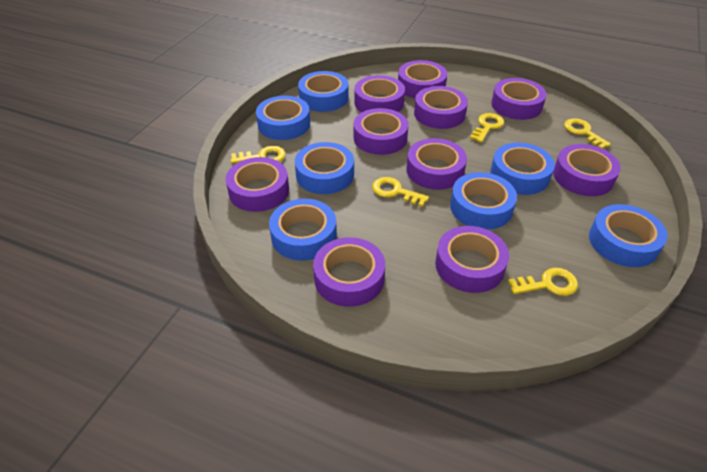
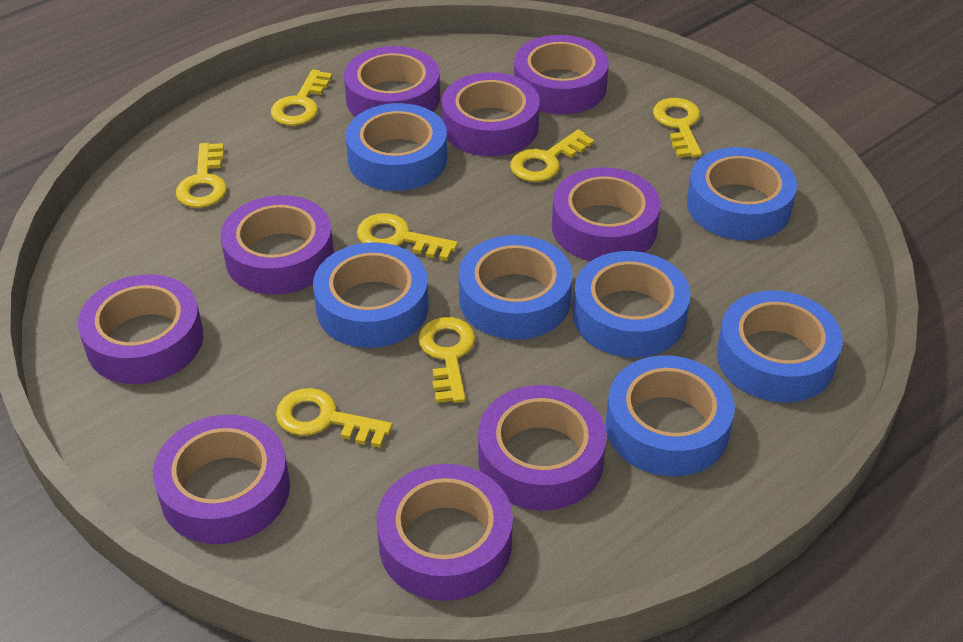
purple tape: [226,157,289,212] [313,237,385,307] [354,75,405,112] [354,108,409,155] [398,60,447,98] [406,138,467,190] [414,86,468,129] [435,226,509,293] [491,78,547,120] [553,144,621,196] = 10 -> [78,274,203,384] [153,415,290,544] [221,195,334,295] [344,46,440,117] [377,464,513,601] [442,72,540,156] [478,385,607,510] [514,35,609,114] [552,167,661,261] = 9
yellow key: [230,146,286,164] [372,177,429,207] [470,113,504,143] [508,268,578,296] [564,118,611,149] = 5 -> [176,143,227,208] [271,69,332,126] [276,388,392,448] [357,213,458,261] [418,317,476,403] [510,130,594,182] [653,98,702,158] = 7

